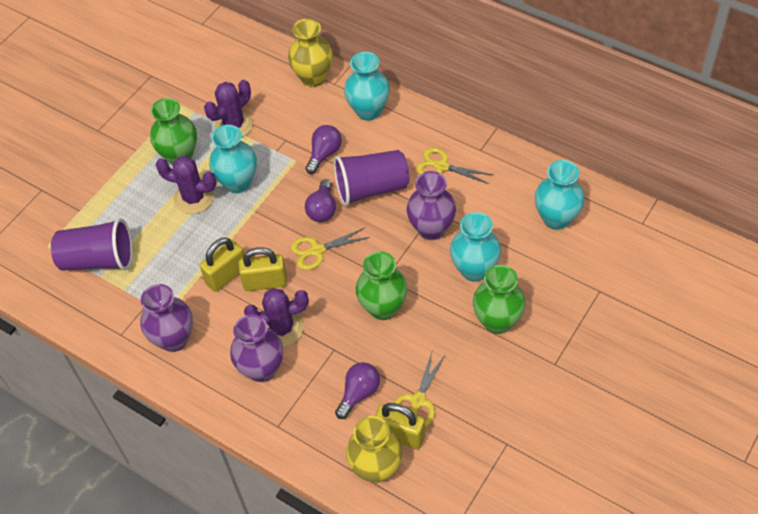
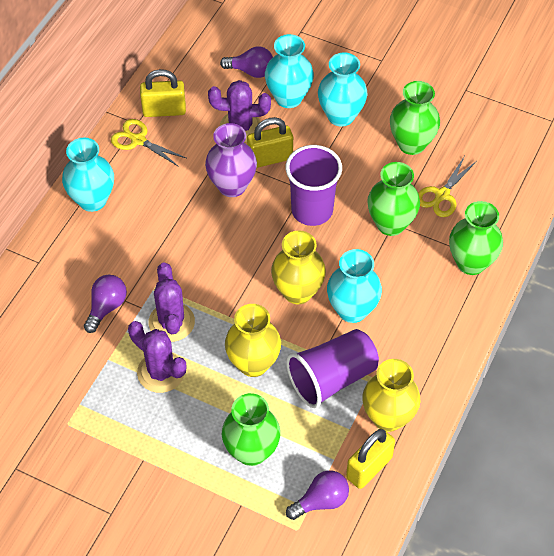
green vase: [150,98,197,165] [356,251,407,320] [473,265,525,334] = 3 -> [222,393,281,466] [367,162,420,236] [390,81,440,155] [449,201,503,275] = 4
purple vase: [140,284,193,352] [230,314,283,382] [406,171,456,240] = 3 -> [205,123,257,197] = 1
yellow scissors: [291,228,370,270] [394,352,446,426] [417,148,493,184] = 3 -> [111,119,186,167] [418,156,477,217] = 2
yellow vase: [288,19,333,87] [346,416,402,483] = 2 -> [225,304,281,377] [271,231,326,304] [362,359,420,432] = 3

